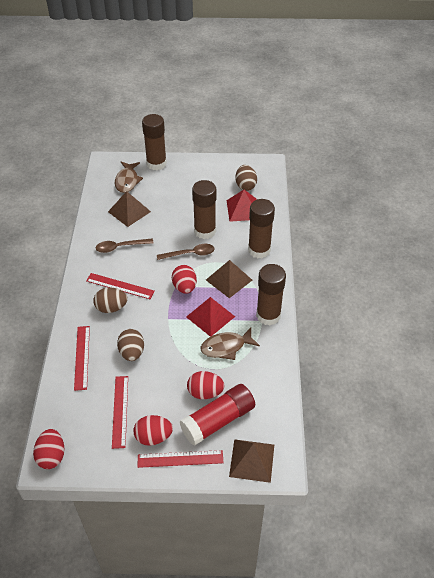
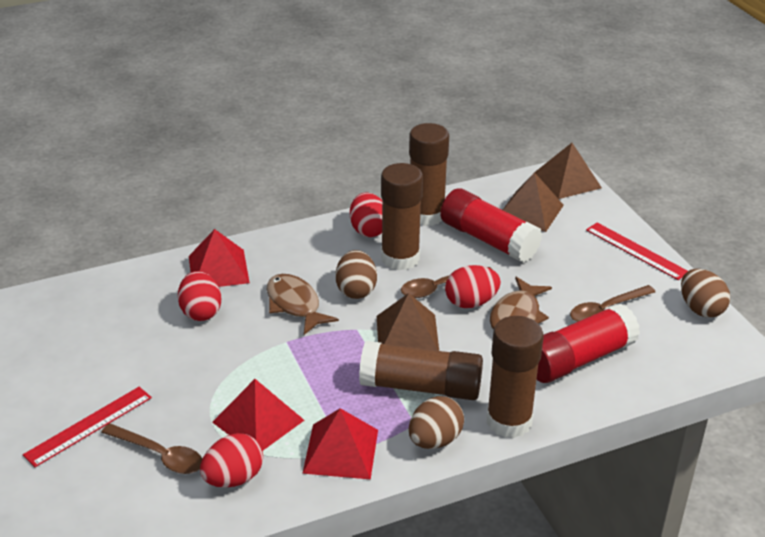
brown spoon: [95,238,154,253] [157,244,215,260] = 2 -> [101,423,202,474] [401,267,492,298] [570,285,655,322] = 3
red glue stick: [180,384,255,446] = 1 -> [440,188,542,263] [536,303,640,383] = 2
red pyramid: [186,297,235,337] [227,190,257,222] = 2 -> [189,229,250,287] [212,379,304,451] [302,408,378,480] = 3
red ruler: [74,326,90,391] [86,273,155,299] [112,376,128,449] [138,450,223,468] = 4 -> [23,387,152,467] [586,223,688,280] = 2

